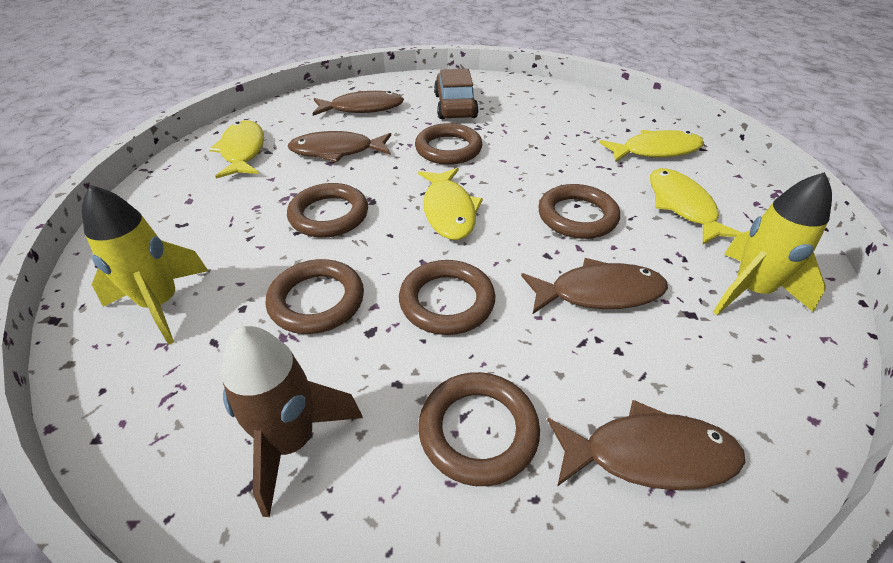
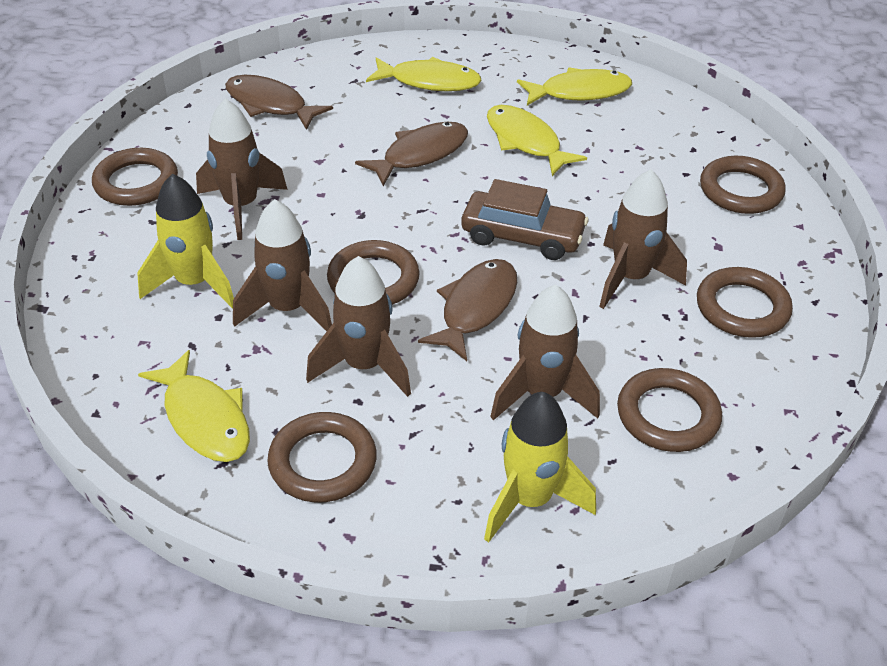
brown fish: [288,131,391,162] [313,91,404,116] [521,258,668,314] [547,400,746,490] = 4 -> [225,75,333,130] [355,122,468,186] [418,259,517,361] = 3
brown rocket: [221,326,363,517] = 1 -> [196,98,288,240] [233,199,332,331] [306,256,411,397] [490,284,600,420] [599,170,687,309] = 5

